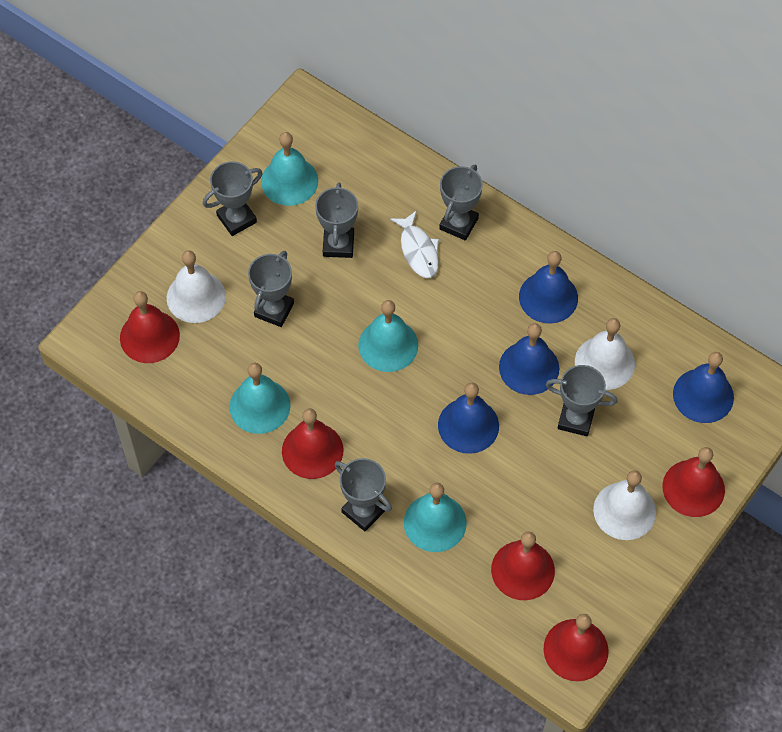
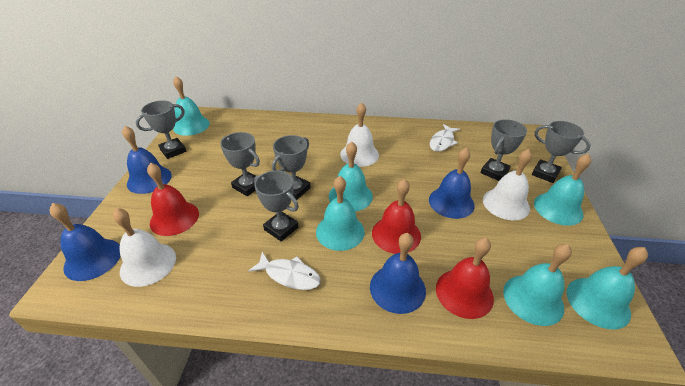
red bell: [120,291,180,363] [282,408,343,479] [491,531,555,600] [543,614,609,681] [662,447,725,517] = 5 -> [147,163,199,236] [372,179,421,254] [436,237,494,319] = 3
turquoise bell: [229,363,290,434] [261,132,318,206] [358,300,418,372] [404,483,467,552] = 4 -> [173,76,210,136] [316,176,365,251] [329,142,373,212] [503,244,572,326] [534,153,591,226] [567,247,648,329] = 6
white fish: [390,210,439,278] = 1 -> [248,252,321,290] [430,124,460,152] = 2

